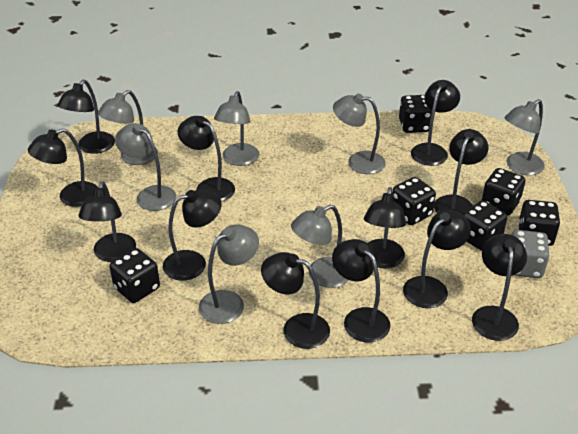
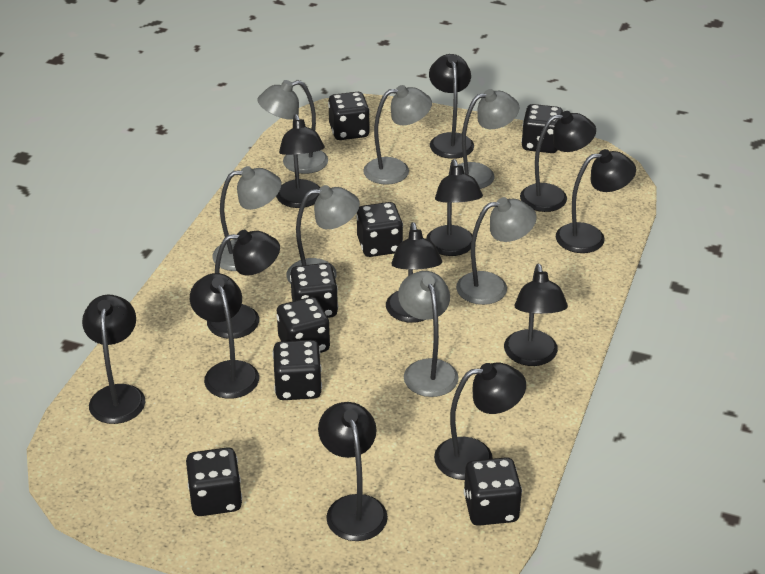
black dice: [110,248,160,303] [392,177,436,225] [399,95,432,133] [463,200,507,251] [482,168,525,215] [518,200,560,246] = 6 -> [186,447,242,516] [273,340,322,400] [277,297,330,353] [290,263,338,318] [328,92,370,140] [356,202,403,257] [464,457,522,526] [521,104,563,153] = 8
grey dice: [511,230,550,278] = 1 -> none = 0

